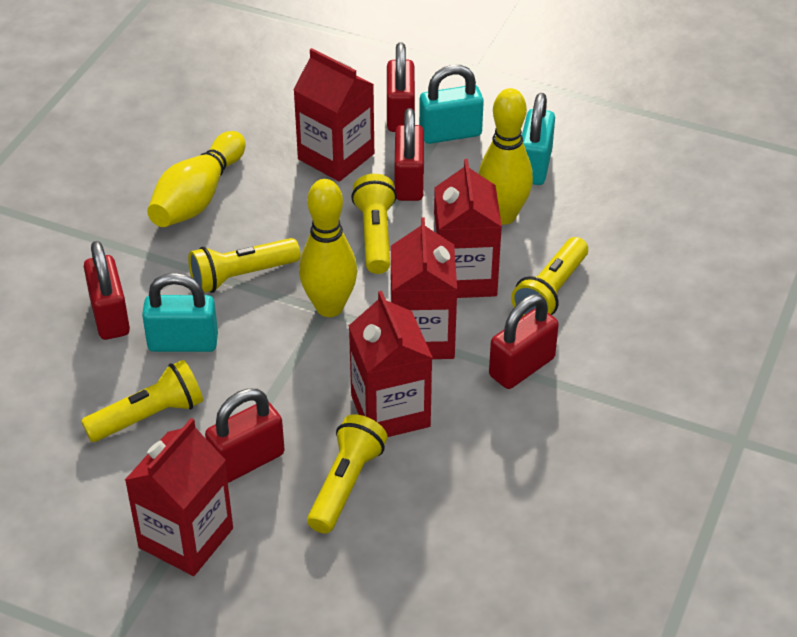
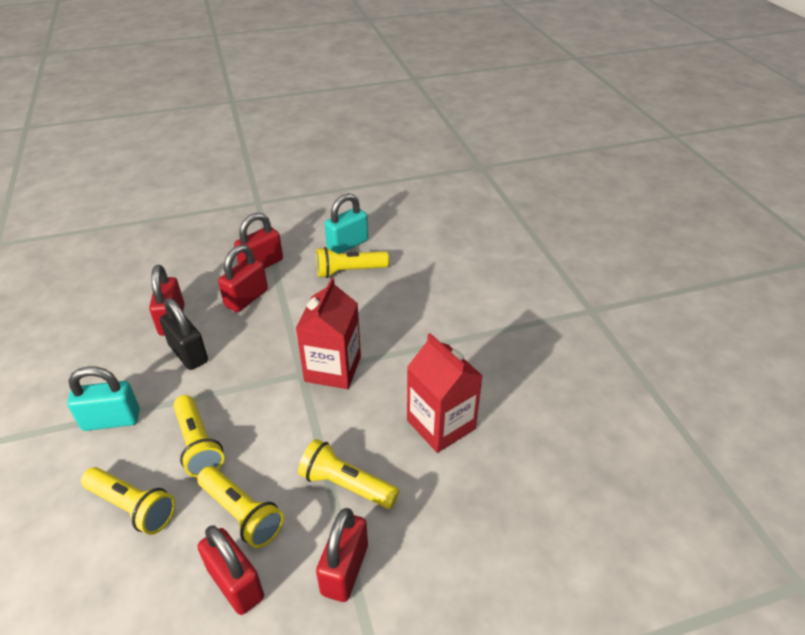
black padlock: none = 0 -> [160,298,208,370] = 1
red carton: [125,418,233,576] [293,48,374,182] [349,291,433,437] [391,218,457,359] [434,159,502,298] = 5 -> [296,278,361,389] [407,333,483,453] = 2
turquoise padlock: [142,273,218,352] [419,65,484,144] [522,93,555,185] = 3 -> [67,366,140,431] [325,193,368,254] = 2
yellow bowling pin: [147,131,245,227] [299,179,357,317] [478,88,533,225] = 3 -> none = 0

